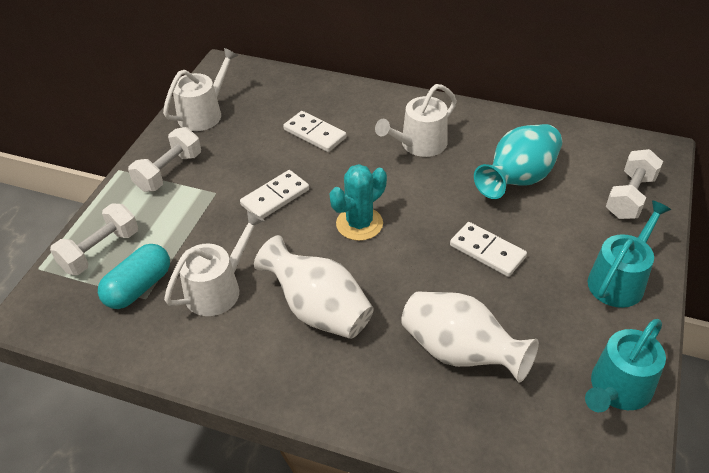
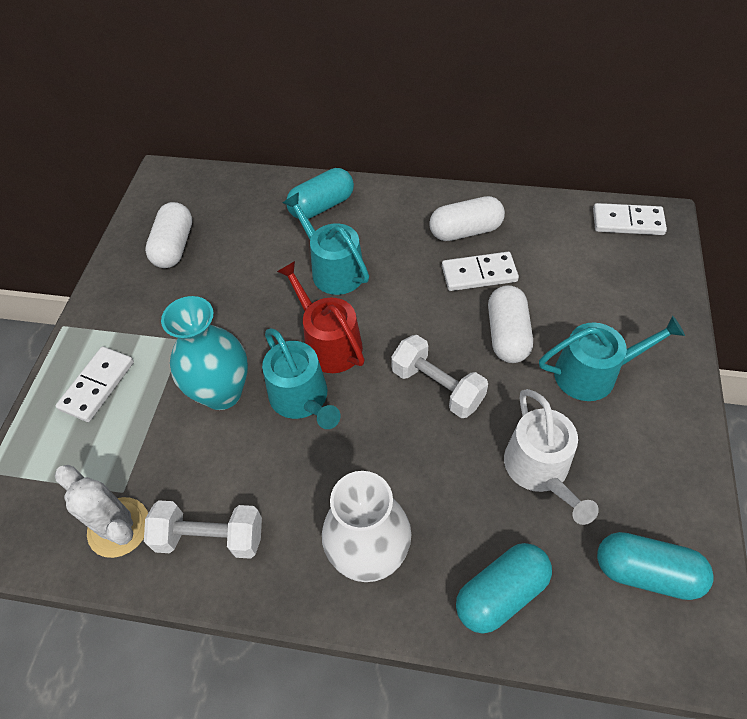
red watering can: none = 0 -> [277,261,365,373] = 1
turquoise cactus: [330,164,387,241] = 1 -> none = 0
turquoise capsule: [98,244,170,309] = 1 -> [286,168,354,219] [456,543,552,634] [597,532,714,600] = 3
turquoise watering can: [585,319,666,412] [588,200,671,308] = 2 -> [262,328,340,429] [283,192,369,295] [539,316,685,401] = 3
white cactus: none = 0 -> [55,465,148,558] = 1
white capsule: none = 0 -> [145,202,192,268] [429,196,505,241] [488,285,533,363] = 3
white dumbbell: [50,203,138,275] [128,127,201,192] [606,149,663,219] = 3 -> [144,500,262,559] [391,335,488,418] = 2
white vase: [254,235,374,339] [401,292,539,383] = 2 -> [322,471,411,582] = 1
white watering can: [163,48,238,131] [164,211,265,316] [375,84,457,157] = 3 -> [504,389,599,525] = 1

